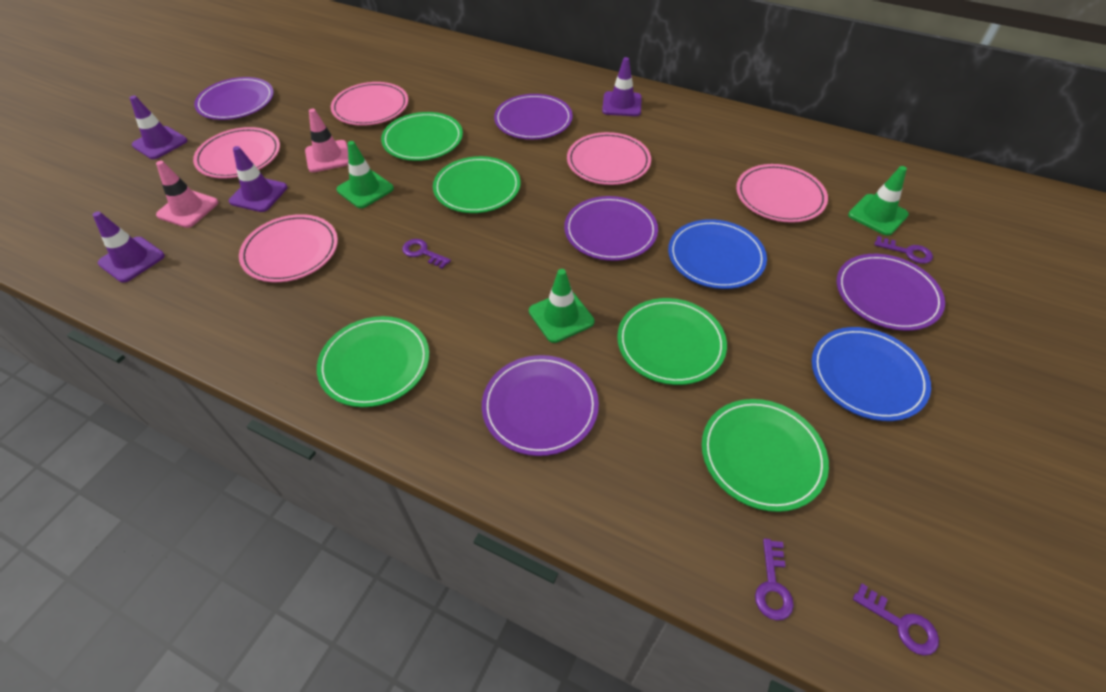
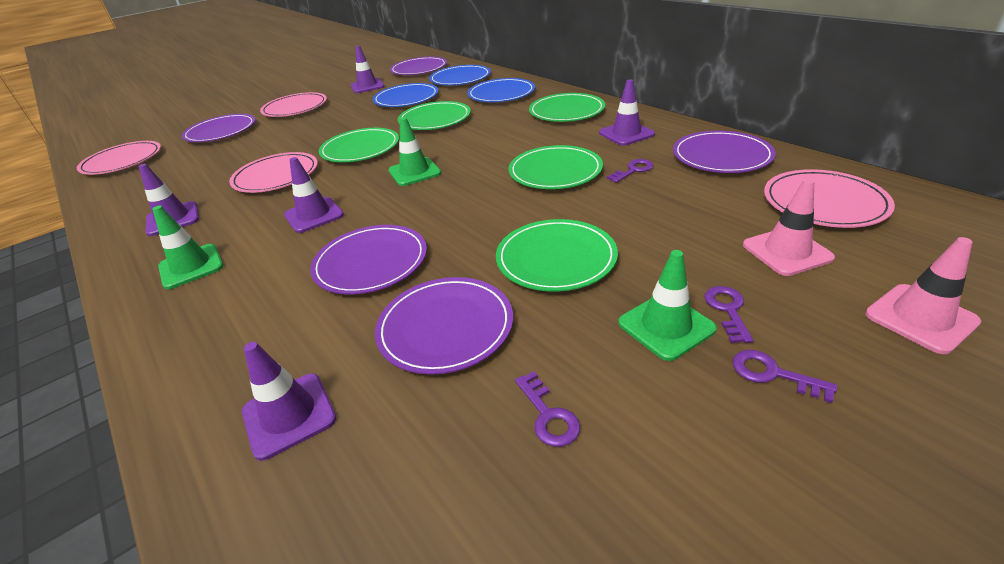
blue plate: [668,219,767,289] [812,327,931,421] = 2 -> [373,83,439,107] [429,65,491,85] [467,78,535,102] = 3
pink plate: [193,127,280,179] [239,214,338,282] [331,82,408,126] [567,132,651,185] [736,164,828,223] = 5 -> [77,141,161,175] [229,152,318,193] [260,92,327,117] [764,169,895,228] = 4
purple traffic cone: [93,211,165,283] [130,96,187,159] [229,146,288,212] [602,57,642,116] = 4 -> [138,164,199,236] [242,342,336,461] [284,157,344,233] [351,46,385,93] [599,79,655,146] = 5

